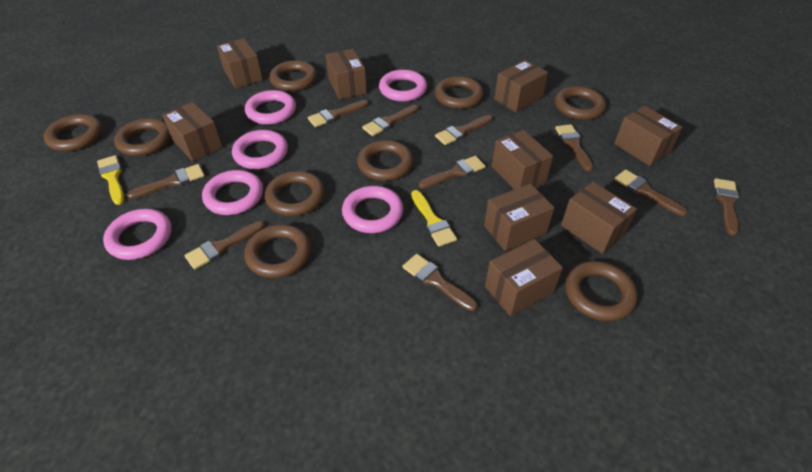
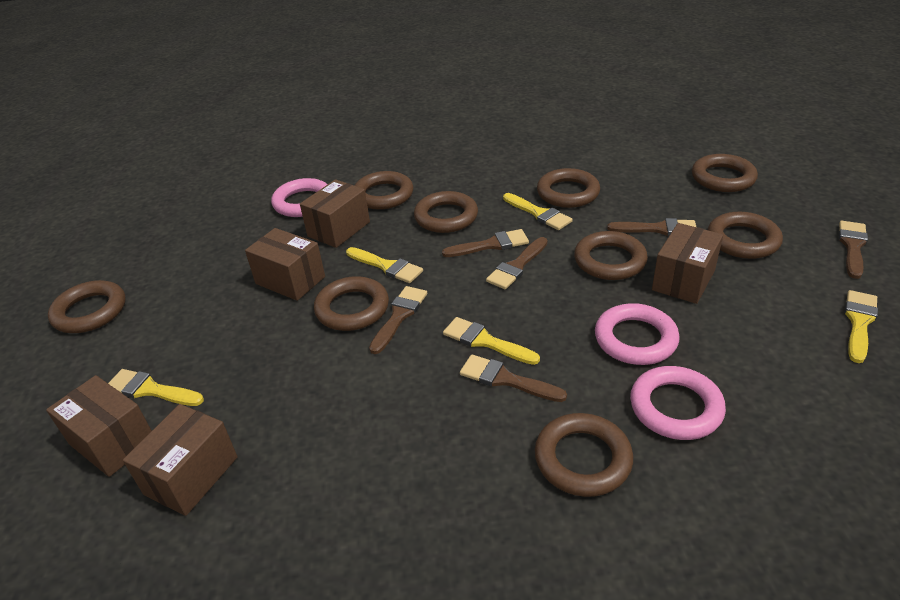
brown box: [162,102,223,162] [217,38,263,88] [325,49,367,100] [484,183,554,251] [485,239,563,316] [492,130,553,190] [494,60,548,113] [561,182,637,254] [614,106,683,166] = 9 -> [46,375,152,477] [123,404,238,516] [245,228,325,301] [300,179,370,248] [652,223,723,304] = 5
brown brush: [127,164,205,199] [185,221,265,270] [308,100,369,127] [362,105,419,136] [403,254,478,311] [419,156,486,189] [435,115,493,145] [555,124,594,172] [615,169,688,216] [714,178,739,236] = 10 -> [369,286,427,354] [442,229,529,257] [460,355,567,402] [486,237,548,289] [607,218,696,236] [839,221,868,279] = 6
pink ring: [103,209,171,260] [202,170,263,215] [232,130,288,169] [245,90,296,125] [342,186,403,233] [379,69,427,102] = 6 -> [271,178,328,217] [595,303,680,365] [630,366,726,440] = 3
yellow brush: [97,155,124,205] [411,190,457,247] = 2 -> [108,369,204,406] [346,247,423,283] [443,317,540,365] [503,193,573,230] [845,290,878,363] = 5

